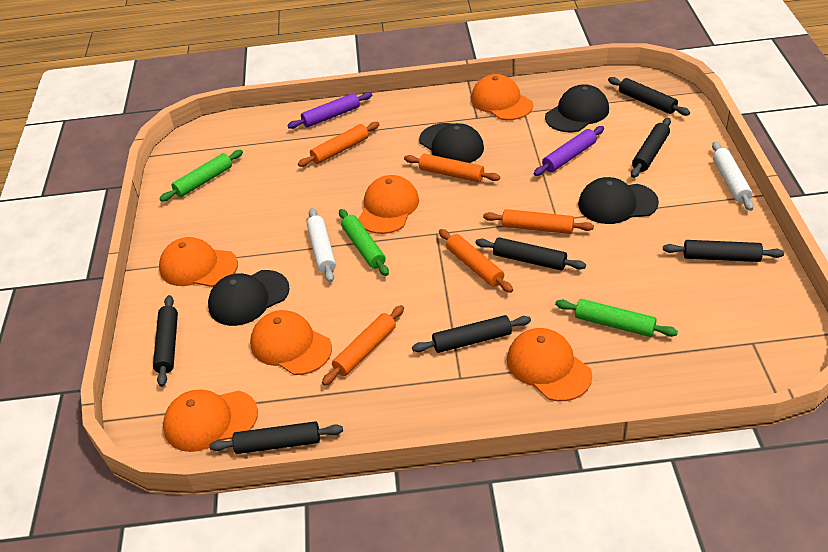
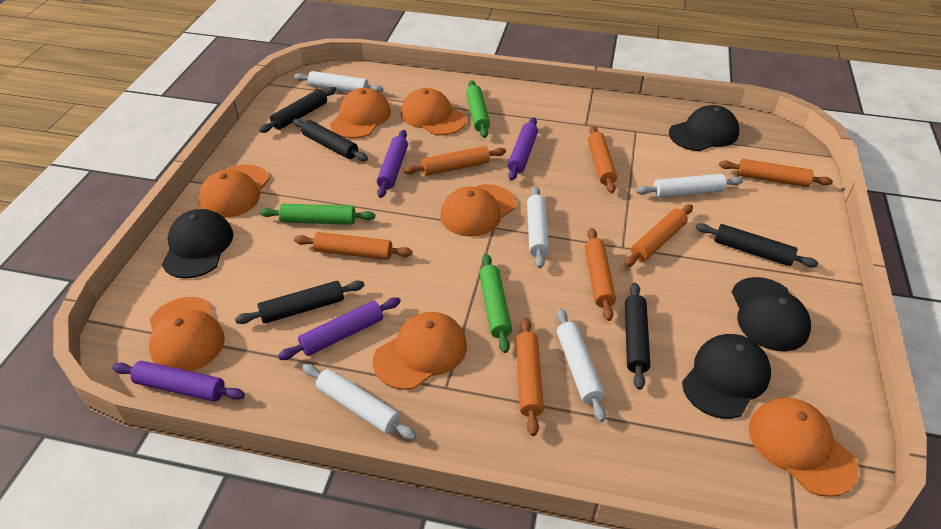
black rolling pin: [153,295,178,387] [209,421,343,454] [412,315,531,353] [475,237,586,271] [608,77,690,116] [631,118,671,178] [663,240,784,262] = 7 -> [235,281,365,324] [259,87,337,133] [293,119,368,161] [625,283,650,390] [695,223,818,267] = 5
orange cap: [159,237,238,287] [163,390,258,452] [250,310,332,375] [358,175,419,234] [471,74,533,120] [507,328,592,401] = 6 -> [149,297,225,371] [199,164,269,218] [330,88,391,139] [373,312,467,390] [401,88,466,135] [440,184,516,237] [749,398,859,497] = 7
orange rolling pin: [298,122,380,167] [322,305,404,386] [404,154,500,182] [439,229,513,293] [483,209,594,234] = 5 -> [294,232,413,260] [404,146,506,176] [516,317,544,436] [585,228,616,321] [588,126,617,193] [624,204,693,267] [719,159,833,187] = 7
purple rolling pin: [287,92,372,129] [534,126,604,176] = 2 -> [112,361,245,401] [278,297,401,360] [377,130,408,198] [508,117,538,181] = 4
white rolling pin: [307,208,336,282] [712,142,754,211] = 2 -> [294,71,383,92] [302,364,417,440] [527,186,549,268] [556,308,606,422] [636,174,743,198] = 5

